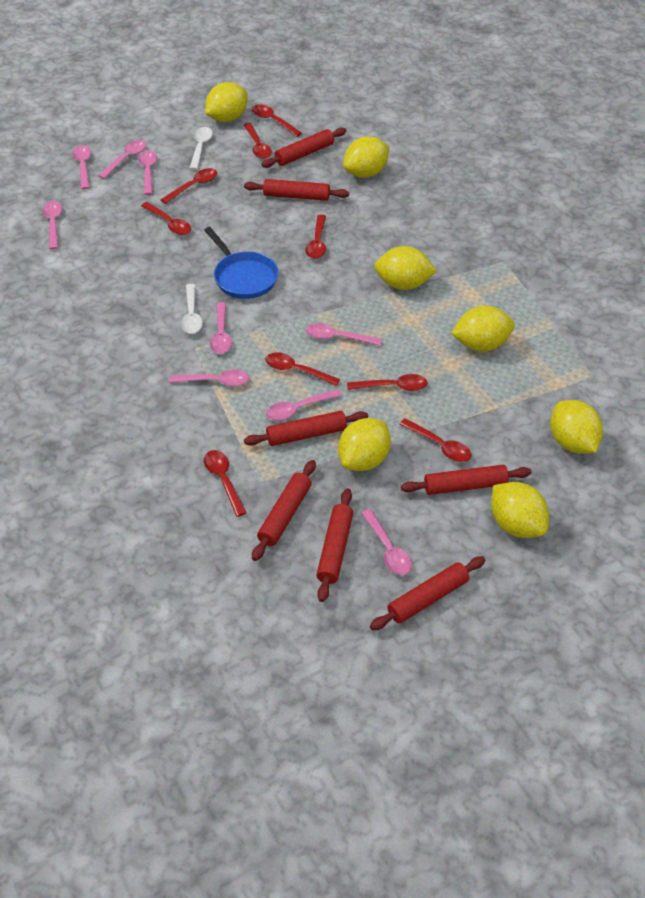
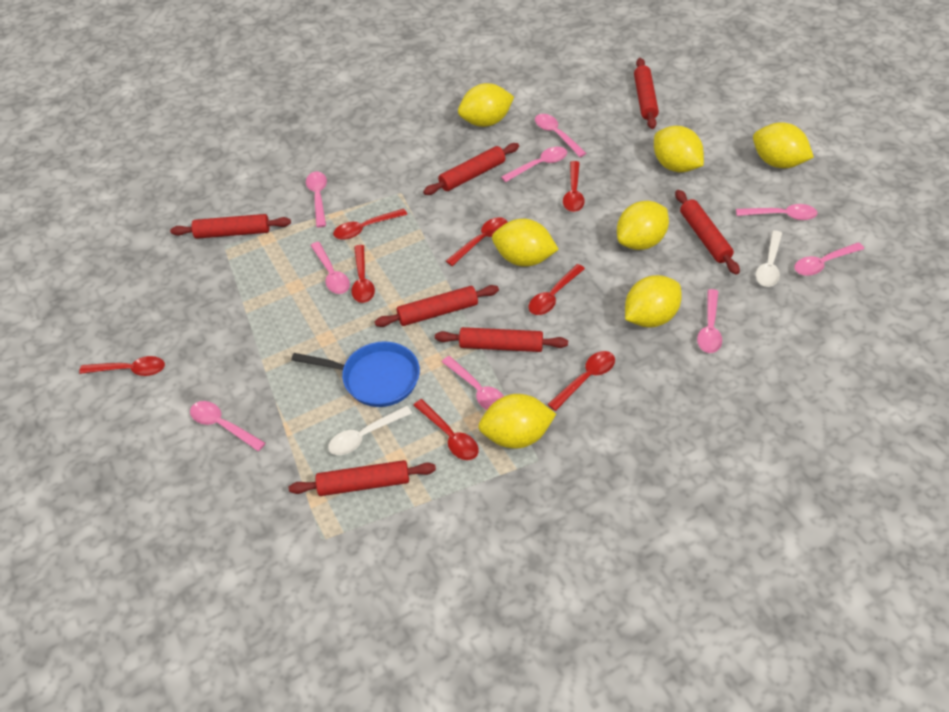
red spoon: [141,202,191,235] [161,168,217,204] [204,450,247,517] [244,123,272,159] [252,104,302,137] [265,352,340,386] [306,214,326,259] [347,374,428,391] [399,418,471,462] = 9 -> [79,356,165,376] [333,209,407,240] [351,245,375,303] [413,399,479,460] [446,217,508,266] [529,264,585,315] [547,351,615,411] [563,161,585,212] = 8

